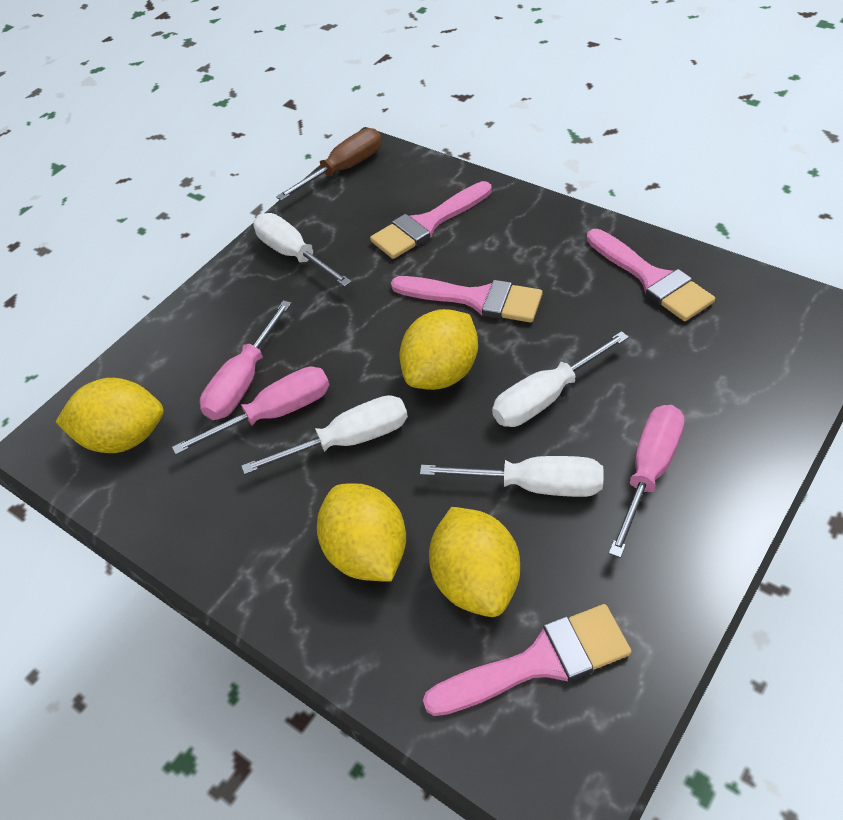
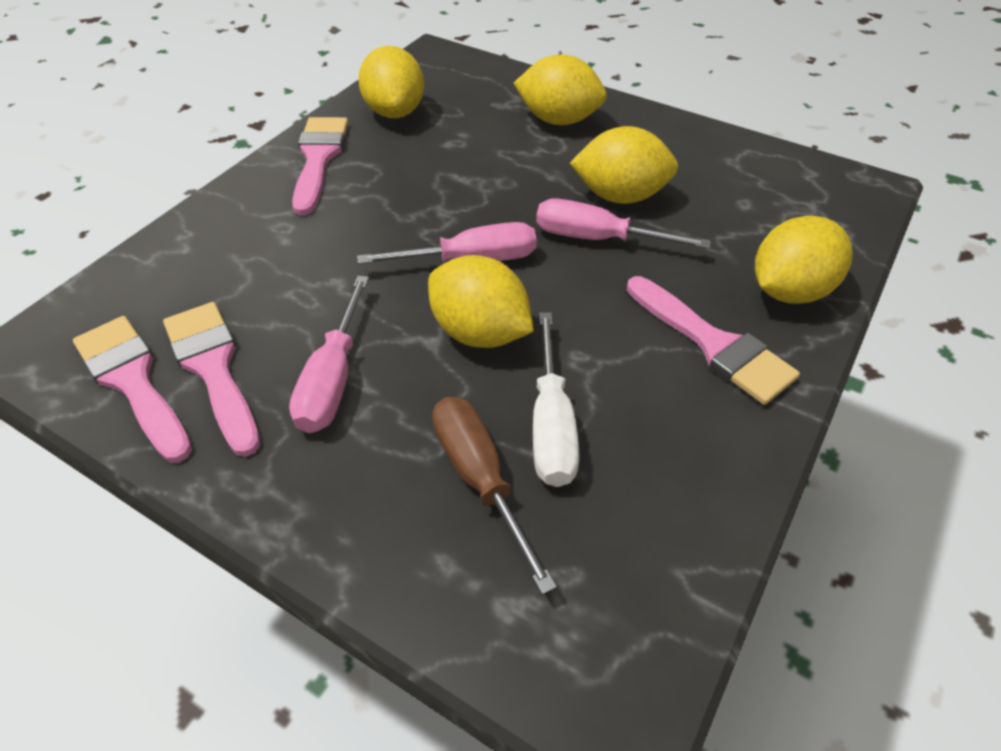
white screwdriver: [242,395,408,474] [253,213,352,287] [420,456,604,497] [492,331,629,427] = 4 -> [533,312,580,487] = 1
yellow lemon: [56,378,164,453] [317,483,406,582] [400,309,478,390] [429,507,520,617] = 4 -> [358,46,424,118] [428,255,534,348] [514,54,607,125] [570,126,678,204] [755,216,853,304] = 5

